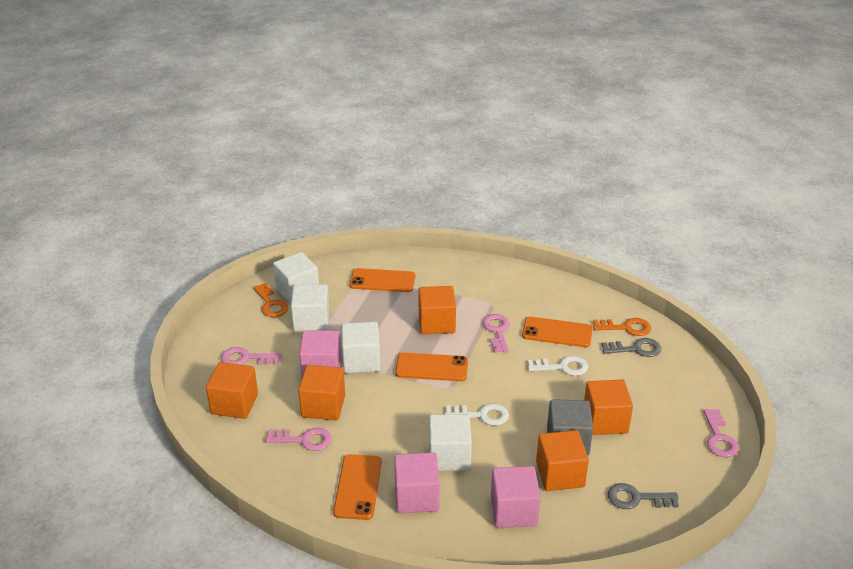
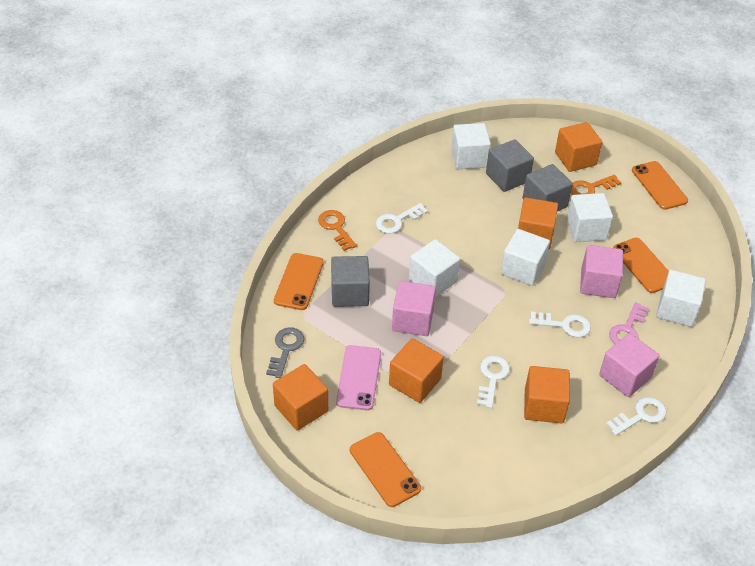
grey cube: [547,399,593,455] = 1 -> [331,256,370,307] [486,139,534,192] [523,164,573,211] = 3
grey key: [602,338,662,357] [608,483,679,509] = 2 -> [266,327,304,378] = 1
pink key: [221,347,282,365] [265,428,332,451] [483,314,510,353] [703,409,739,458] = 4 -> [609,302,649,344] = 1
pink phone: none = 0 -> [336,345,381,410] = 1
white cube: [273,252,319,304] [291,284,330,332] [341,322,380,373] [429,414,472,471] = 4 -> [409,239,460,298] [451,123,491,169] [501,229,550,286] [567,193,613,242] [656,270,706,327] = 5
white key: [445,404,509,426] [528,356,588,376] = 2 -> [376,203,428,234] [477,356,510,408] [529,312,591,337] [606,397,667,436] = 4

